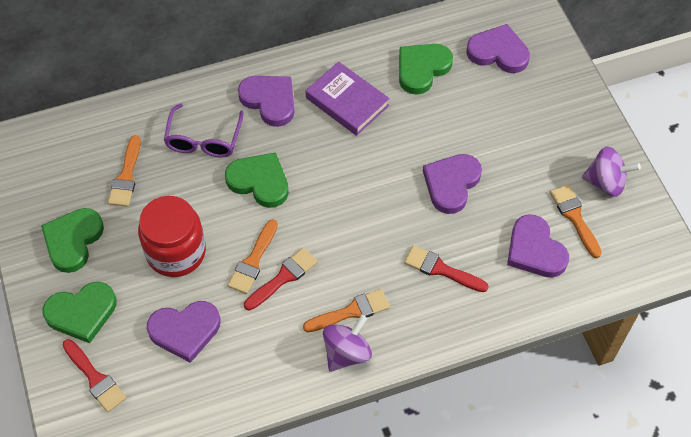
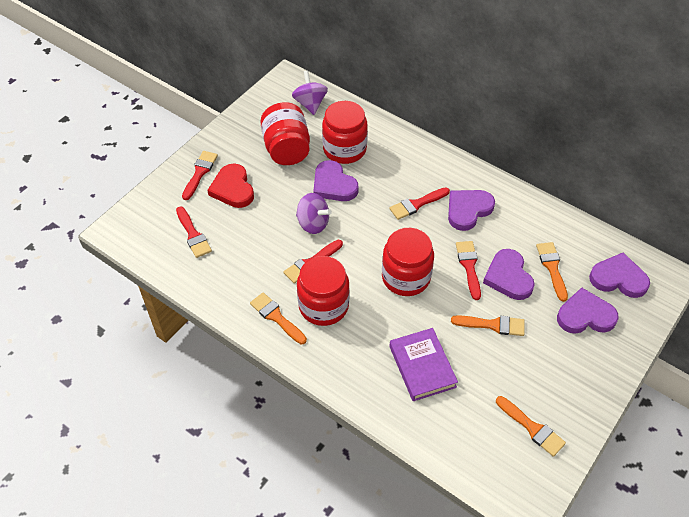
green heart: [41,208,104,273] [43,282,117,343] [225,152,289,208] [399,44,453,95] = 4 -> none = 0
purple glasses: [164,103,244,157] = 1 -> none = 0
red brush: [63,339,126,412] [244,247,318,311] [404,245,489,292] = 3 -> [176,207,212,258] [182,151,218,200] [283,240,343,284] [389,187,450,220] [456,241,481,300] = 5
red heart: none = 0 -> [207,164,254,208] = 1
red jar: [138,196,206,277] = 1 -> [260,102,310,165] [297,256,350,326] [322,101,368,164] [382,228,434,296] = 4

